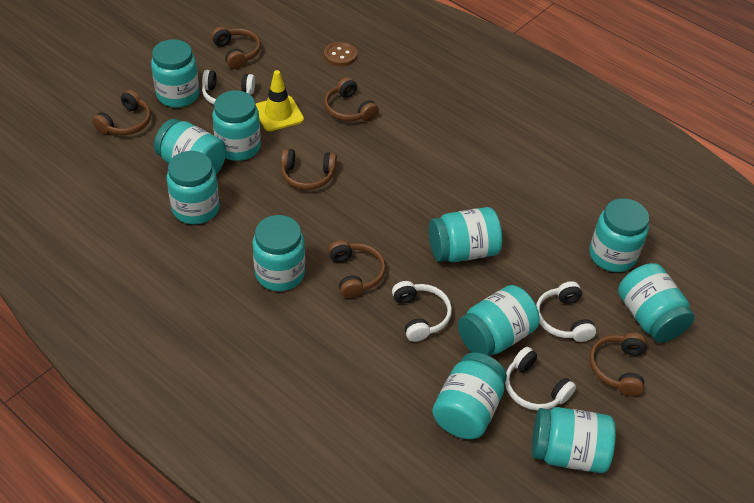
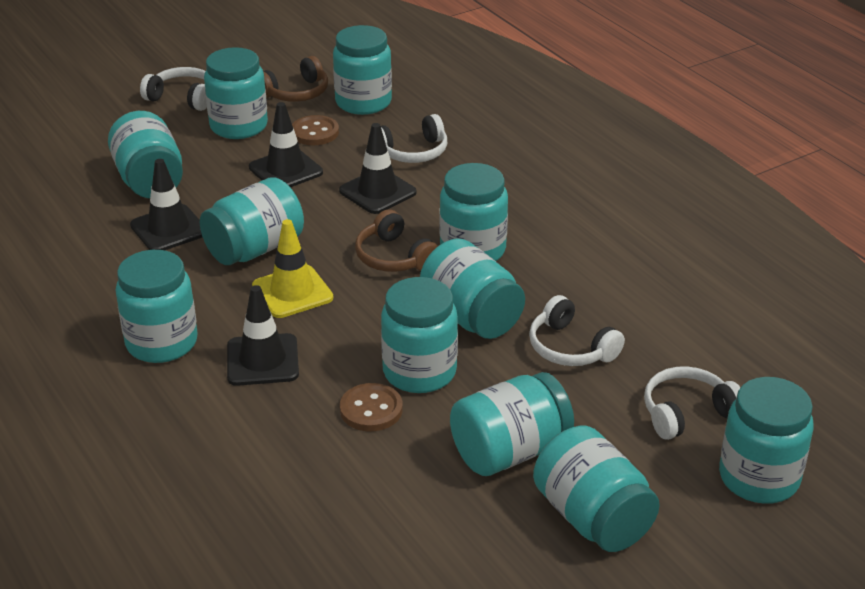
black traffic cone: none = 0 -> [130,159,202,250] [227,285,299,386] [249,102,323,187] [339,123,417,214] = 4
brown button: [324,42,357,66] = 1 -> [292,115,339,145] [340,383,403,431] = 2
brown headphones: [92,90,151,135] [211,26,261,69] [281,148,337,190] [324,77,379,121] [328,240,386,298] [589,333,647,396] = 6 -> [264,56,328,102] [355,210,438,272] = 2

